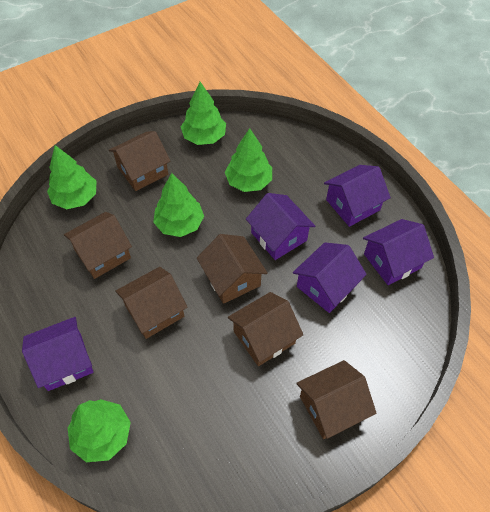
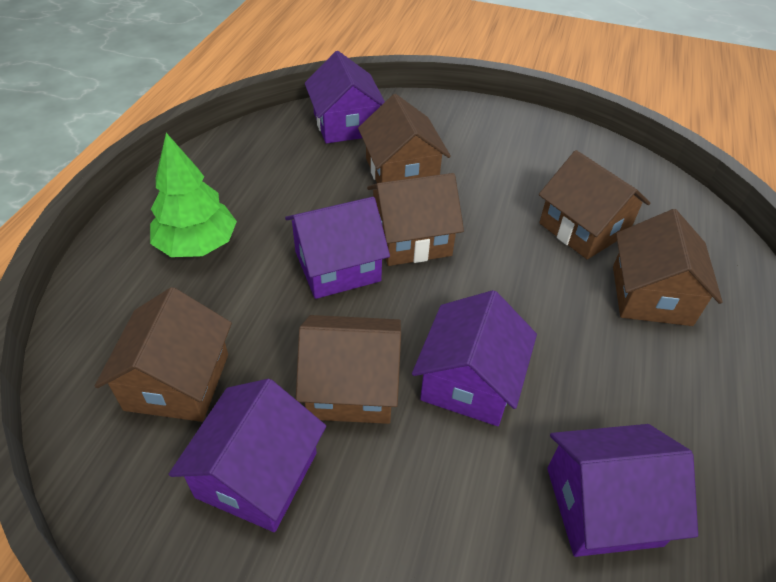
green tree: [47,145,96,209] [68,399,131,462] [153,173,204,237] [181,82,226,145] [225,128,272,192] = 5 -> [150,133,237,257] = 1

